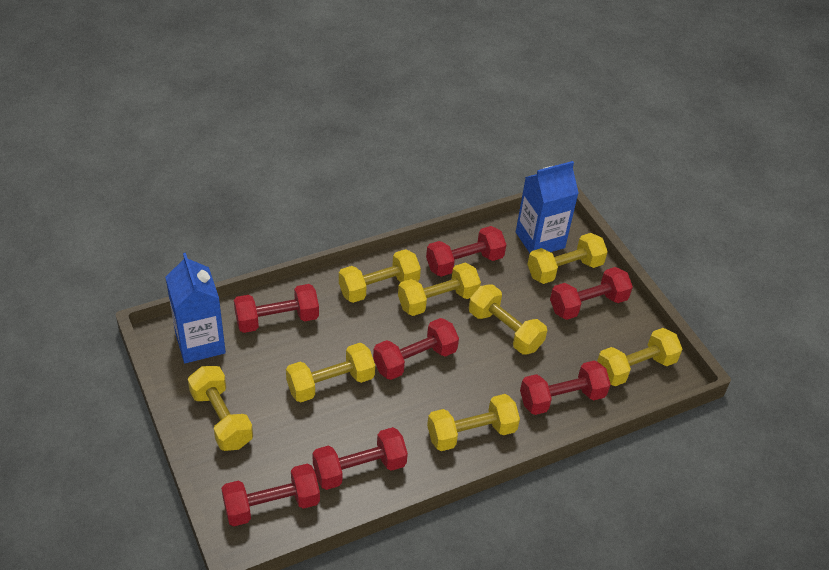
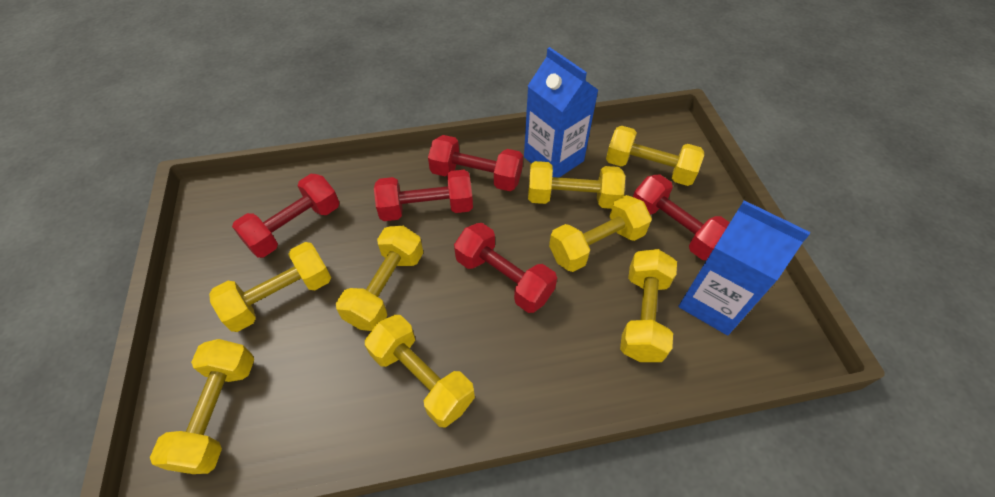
red dumbbell: [221,464,320,526] [234,284,319,333] [312,427,408,490] [373,318,459,380] [426,226,506,277] [520,360,611,415] [550,267,633,320] = 7 -> [232,174,339,258] [374,170,473,221] [428,135,523,191] [454,223,557,313] [633,175,730,260] = 5

